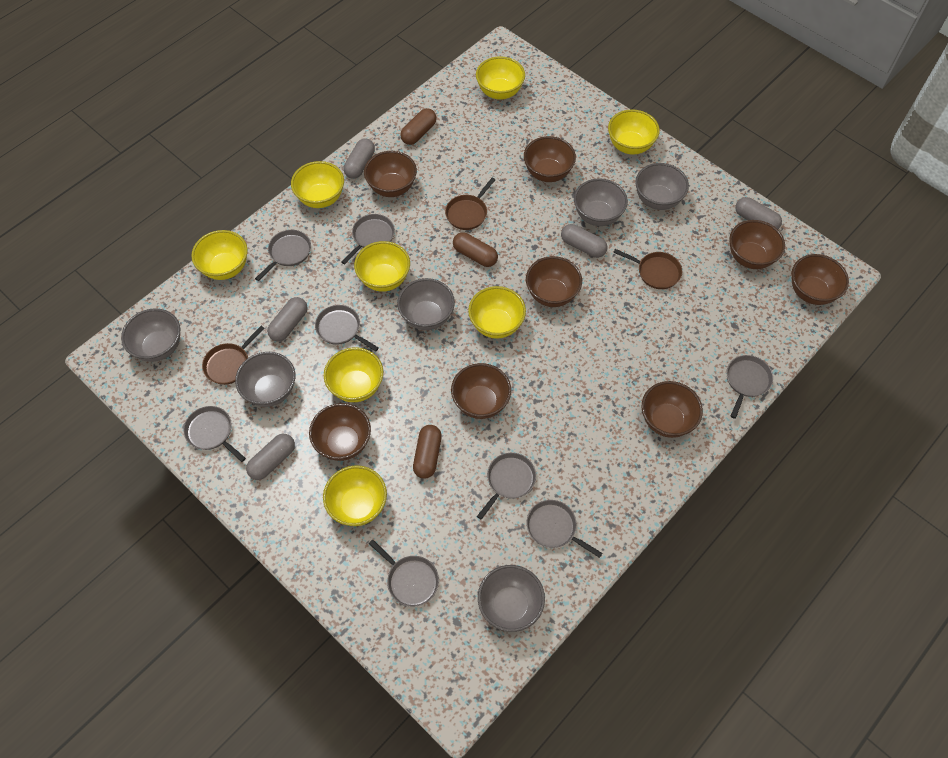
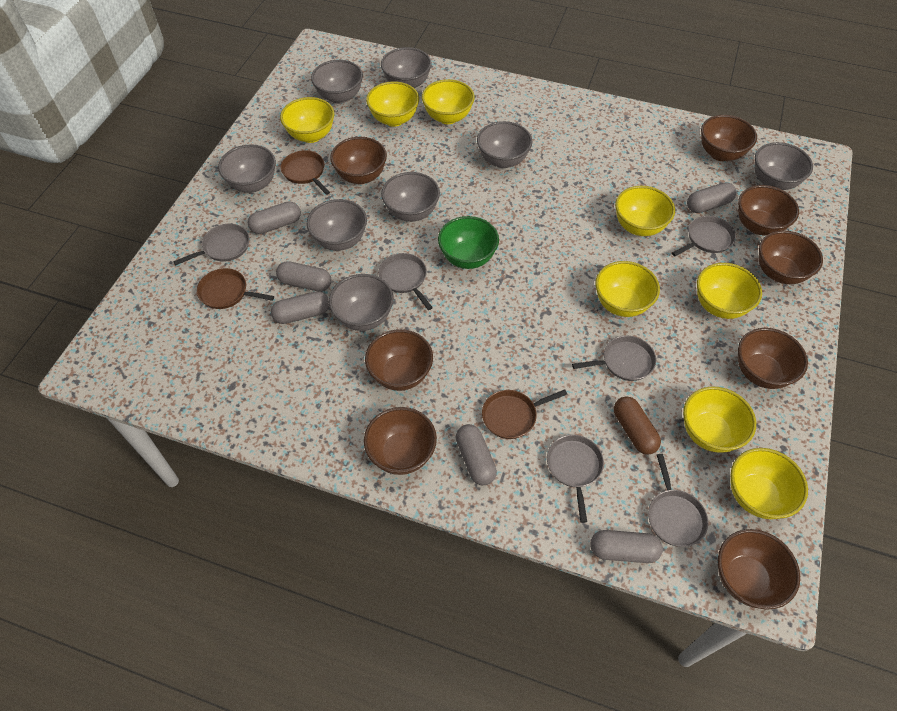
brown capsule: [400,108,437,145] [413,425,442,479] [453,233,498,267] = 3 -> [614,396,661,455] = 1
green bowl: none = 0 -> [438,216,499,269] = 1
grey bowl: [121,308,180,362] [235,352,295,407] [397,278,455,330] [478,565,545,632] [574,178,628,226] [635,163,689,210] = 6 -> [218,144,276,193] [307,199,367,251] [311,60,363,104] [329,274,394,331] [381,47,432,88] [381,172,440,222] [477,121,532,168] [754,142,813,190] = 8
grey capsule: [246,434,295,480] [267,297,308,341] [344,138,375,179] [561,224,607,258] [735,197,782,229] = 5 -> [248,201,301,234] [271,291,329,324] [276,261,332,292] [456,424,497,485] [590,530,663,563] [687,182,737,213] = 6
grey pan: [183,406,246,462] [255,230,311,281] [315,305,379,351] [341,214,395,264] [369,539,439,607] [477,453,536,520] [526,500,602,558] [726,355,773,419] = 8 -> [173,224,249,265] [378,253,433,310] [547,435,604,523] [572,336,656,381] [648,454,708,547] [672,216,736,256] = 6

